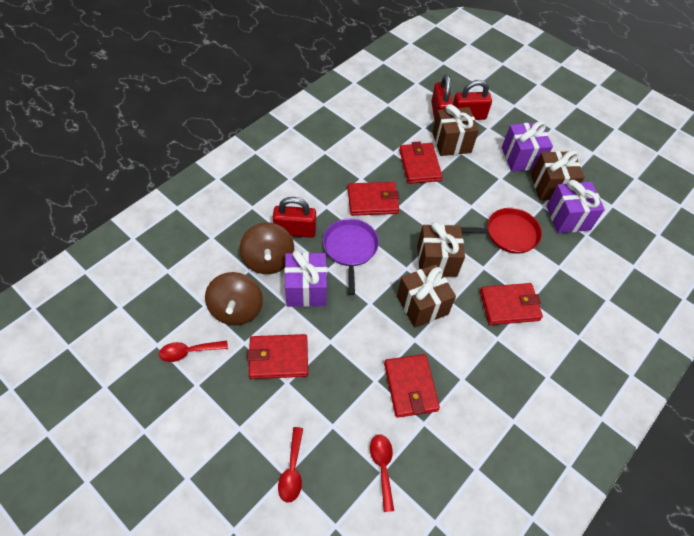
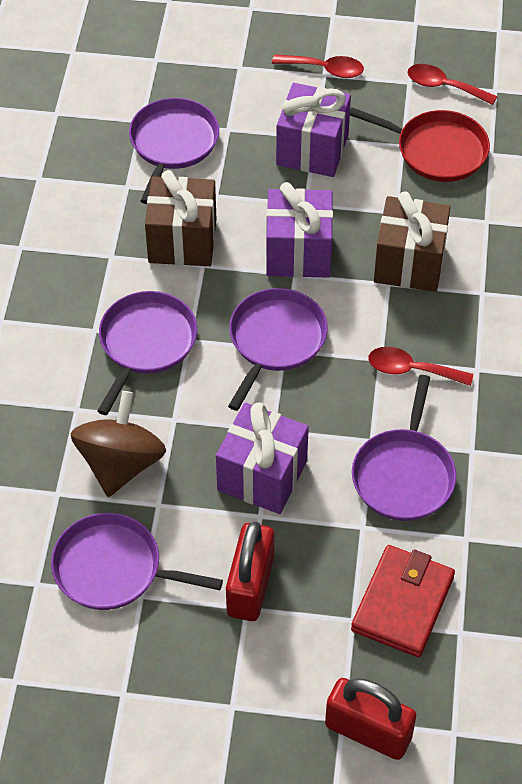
brown gift: [397,264,456,328] [417,221,465,277] [432,104,479,156] [531,150,584,200] = 4 -> [145,170,216,266] [374,191,451,292] = 2
brown spinning top: [205,272,263,326] [240,222,294,274] = 2 -> [70,391,166,497] = 1
purple pan: [323,219,379,295] = 1 -> [51,513,223,610] [97,291,197,415] [129,98,219,204] [228,288,328,411] [352,375,456,521] = 5
red padlock: [273,197,316,238] [431,75,453,120] [453,80,492,120] = 3 -> [226,521,274,621] [325,678,416,760] = 2
red wallet: [247,334,308,379] [348,182,399,216] [384,354,440,418] [399,141,442,184] [480,283,543,325] = 5 -> [351,545,455,657] = 1

